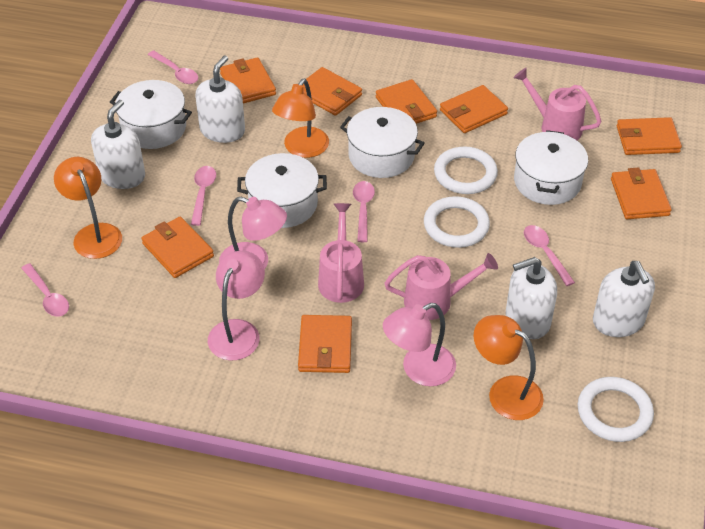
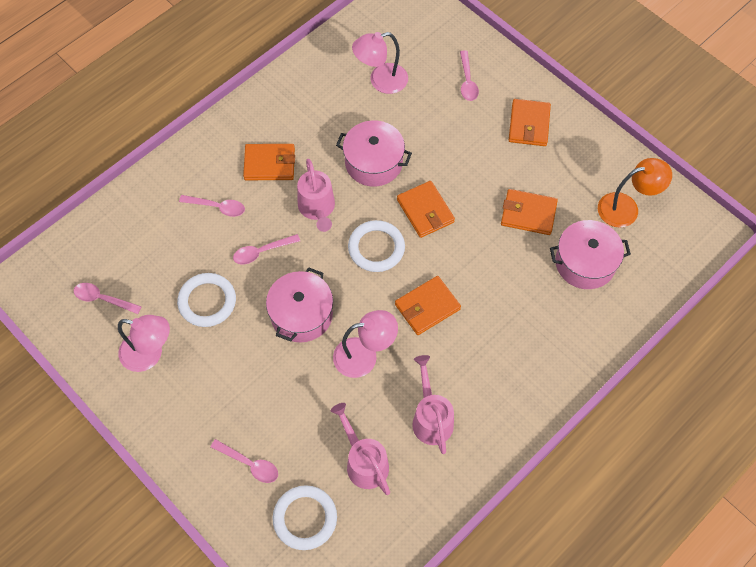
orange lamp: [54,157,122,259] [272,79,329,158] [474,315,544,420] = 3 -> [598,158,672,228] = 1
orange wallet: [141,217,214,278] [220,57,276,104] [298,315,352,373] [303,67,362,116] [376,79,437,124] [440,85,508,133] [611,167,672,219] [617,117,682,155] = 8 -> [243,144,295,180] [395,276,461,335] [397,181,455,238] [501,189,558,235] [509,99,551,146] = 5
pink pot: none = 0 -> [266,267,333,342] [336,120,412,187] [550,220,631,289] = 3
white pot: [110,80,192,149] [237,153,327,228] [340,107,425,178] [514,130,588,205] = 4 -> none = 0
white soap dispenser: [91,100,145,189] [195,55,245,143] [506,257,557,339] [593,261,655,337] = 4 -> none = 0

